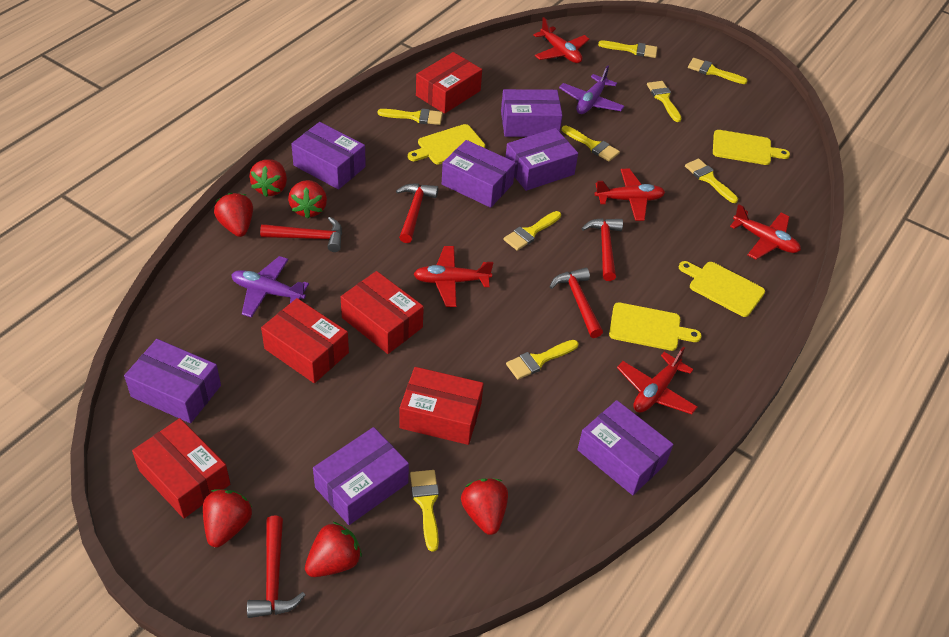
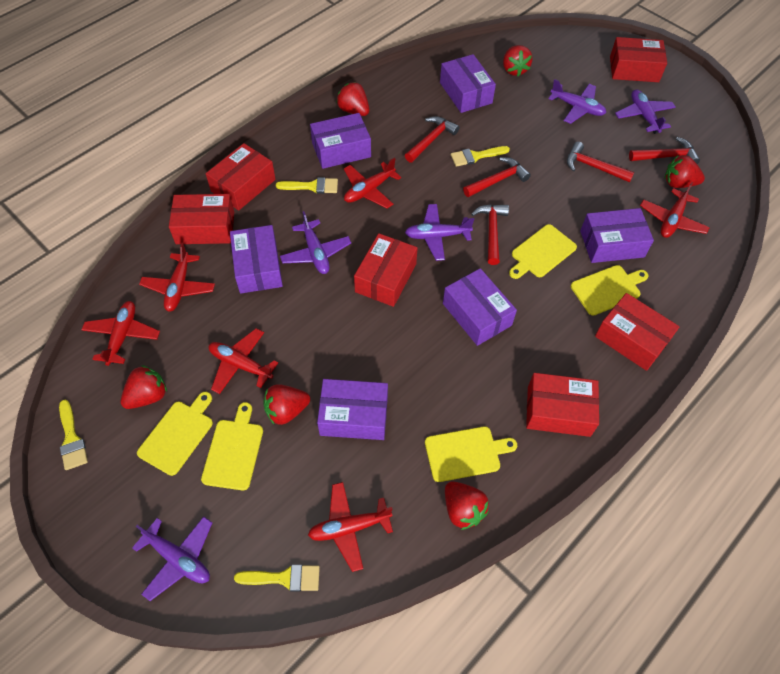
purple box: [124,339,221,423] [291,122,366,190] [313,427,409,525] [442,140,516,208] [501,89,562,137] [505,128,578,191] [577,400,673,495] = 7 -> [230,225,283,294] [310,113,371,169] [317,379,388,440] [440,54,496,113] [443,268,517,346] [580,208,654,263] = 6
purple plane: [232,256,309,318] [559,65,625,114] = 2 -> [132,517,212,601] [280,211,351,274] [405,204,474,261] [548,79,606,124] [615,89,676,134] = 5
red box: [132,418,230,518] [261,298,349,383] [341,271,424,354] [399,367,484,445] [416,52,482,114] = 5 -> [169,194,234,244] [206,143,276,210] [354,233,418,307] [526,373,599,437] [595,293,680,371] [610,37,667,82] = 6
red plane: [413,246,493,307] [533,17,590,63] [595,169,665,221] [617,347,698,414] [730,204,801,259] = 5 -> [81,301,160,366] [139,243,215,312] [208,328,278,394] [308,482,393,572] [344,158,401,209] [640,182,710,238] = 6
yellow brush: [378,109,443,125] [410,470,439,552] [503,211,561,251] [506,340,578,380] [562,126,620,161] [598,41,657,58] [647,81,682,122] [685,158,738,203] [688,58,748,84] = 9 -> [59,400,88,470] [234,564,320,591] [276,177,338,194] [451,146,510,167] = 4
yellow cutting board: [408,124,485,165] [609,302,702,351] [679,261,765,317] [713,130,790,165] = 4 -> [137,392,213,476] [201,402,263,491] [425,426,517,482] [509,224,577,279] [571,265,648,316] = 5

